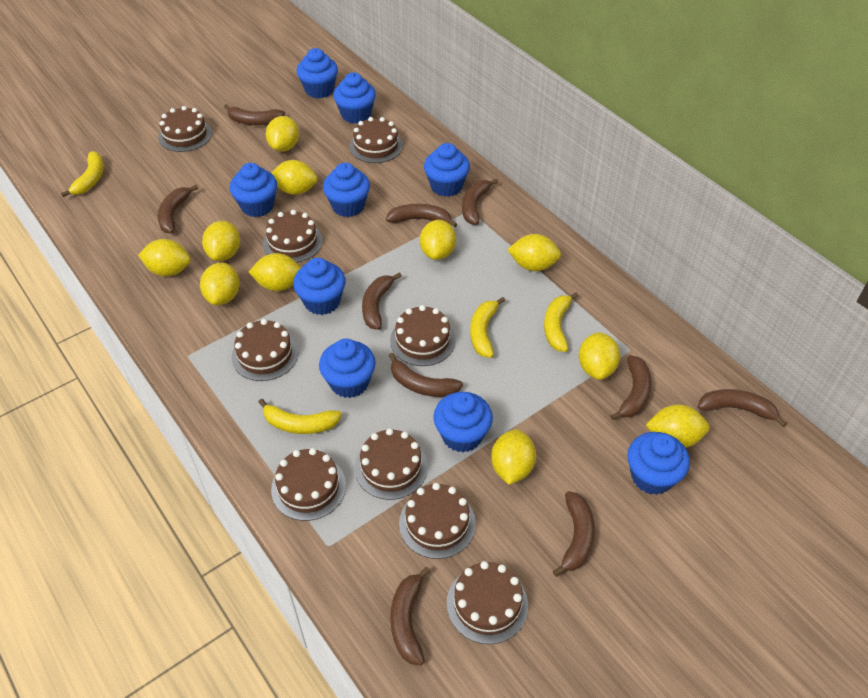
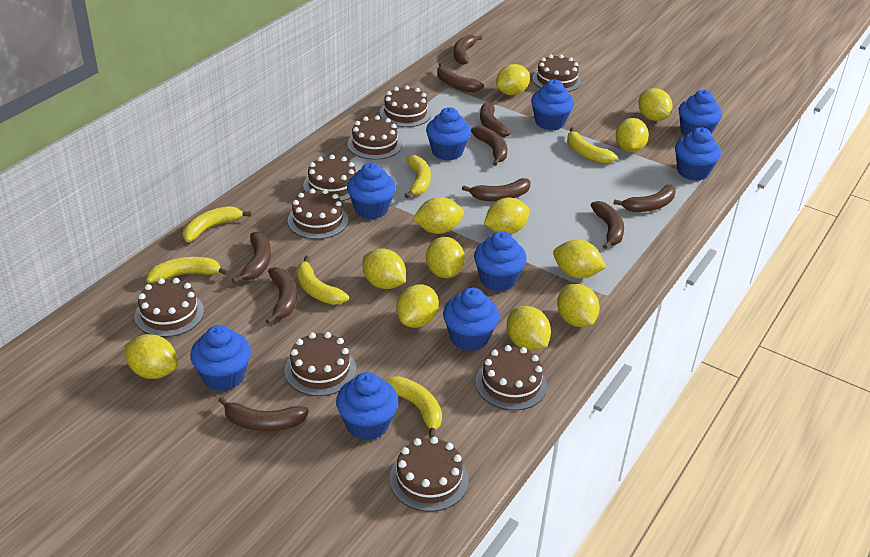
yellow banana: [61,151,104,197] [258,399,342,434] [470,297,505,358] [544,292,579,352] = 4 -> [147,257,229,283] [183,206,251,242] [296,256,349,305] [384,376,442,438] [405,155,431,198] [567,127,617,164] = 6
yellow lemon: [138,239,191,276] [200,263,240,305] [202,221,240,261] [249,253,301,291] [266,116,299,152] [271,160,318,195] [420,220,456,260] [491,429,536,485] [507,234,561,271] [579,332,620,380] [646,405,710,448] = 11 -> [124,334,178,379] [363,249,406,289] [396,284,439,328] [413,197,464,234] [426,237,465,278] [484,198,530,234] [496,64,530,95] [507,306,551,350] [553,239,606,278] [557,284,600,327] [615,118,649,152] [638,88,673,121] = 12

